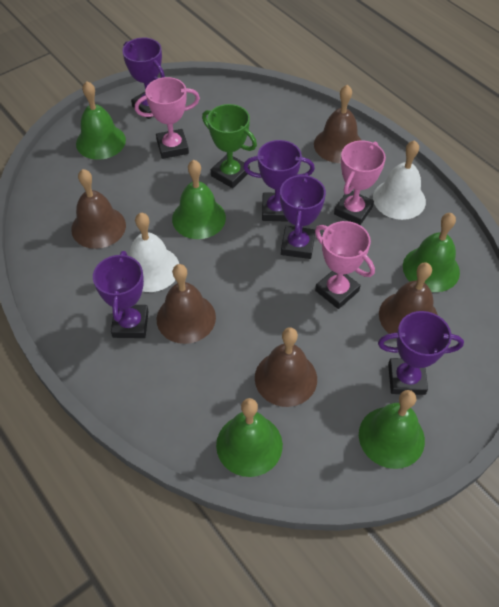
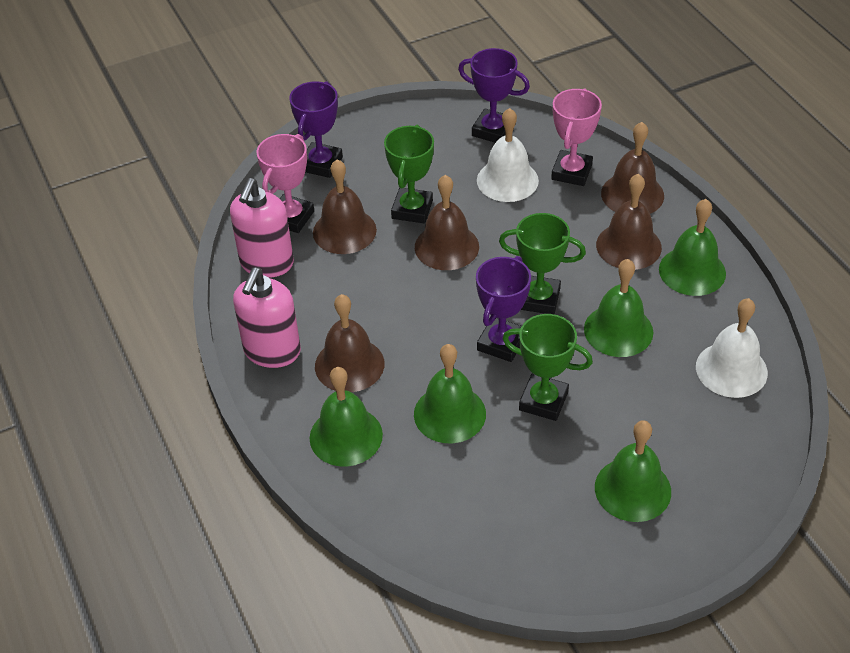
green trophy: [202,104,257,188] = 1 -> [384,125,434,224] [499,213,586,314] [502,314,593,421] = 3
pink soap dispenser: none = 0 -> [230,178,294,278] [233,267,301,368] = 2
pink trophy: [135,77,200,159] [315,221,375,309] [334,140,386,225] = 3 -> [256,134,314,233] [551,88,602,186] = 2
purple trophy: [93,251,149,338] [122,38,165,119] [243,140,315,222] [280,173,326,259] [378,311,464,395] = 5 -> [289,81,343,178] [458,48,530,143] [476,256,531,362] = 3

